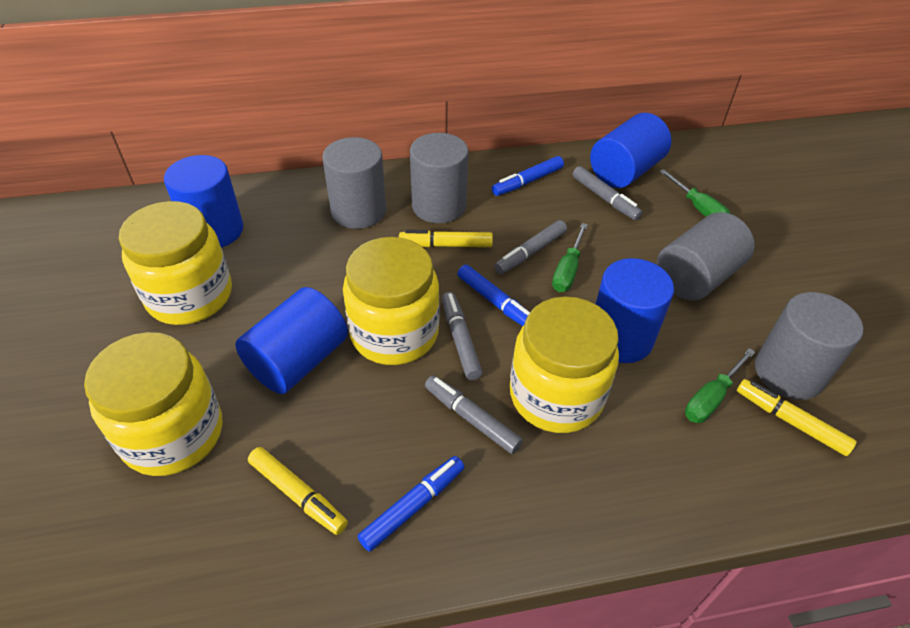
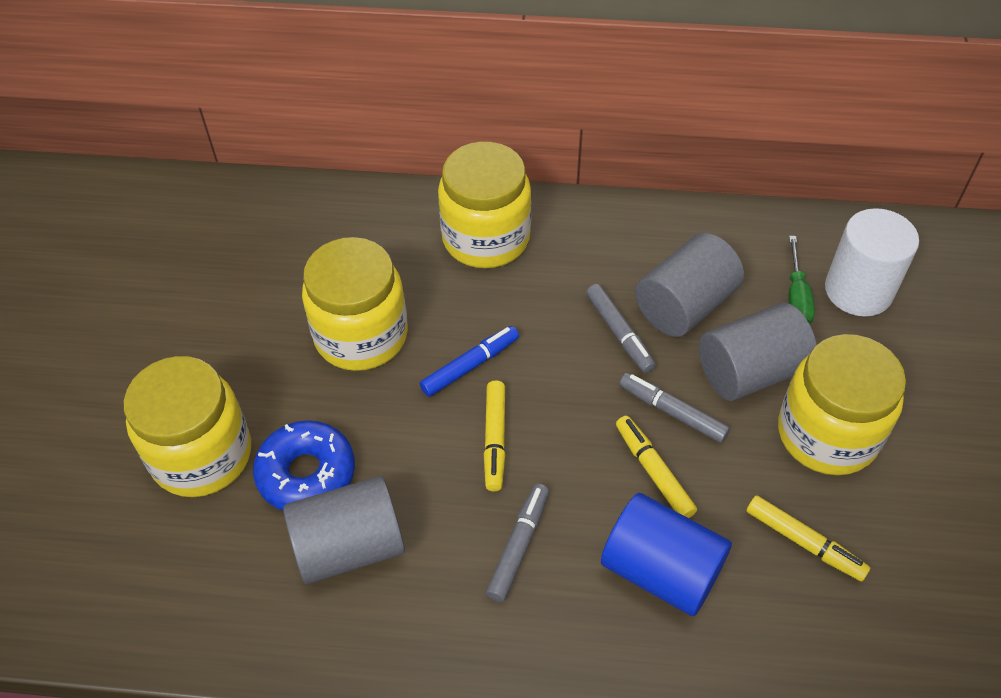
blue cylinder: [164,155,243,248] [235,287,348,394] [590,113,671,188] [596,258,674,363] = 4 -> [601,493,732,616] = 1
blue donut: none = 0 -> [253,420,355,510] = 1
blue marker: [357,456,464,552] [457,265,530,326] [492,156,564,196] = 3 -> [419,326,519,397] = 1
green screwdriver: [552,223,588,292] [659,169,731,217] [685,348,755,423] = 3 -> [789,236,815,324] = 1
grey cylinder: [322,137,386,229] [410,133,469,223] [657,212,755,301] [755,292,863,400] = 4 -> [283,476,405,584] [635,233,744,337] [699,303,817,401] = 3
grey marker: [425,375,523,454] [442,292,483,380] [494,220,567,274] [573,166,643,220] = 4 -> [486,484,549,602] [586,284,656,373] [619,373,730,443] = 3
white cylinder: none = 0 -> [825,208,919,317] = 1

